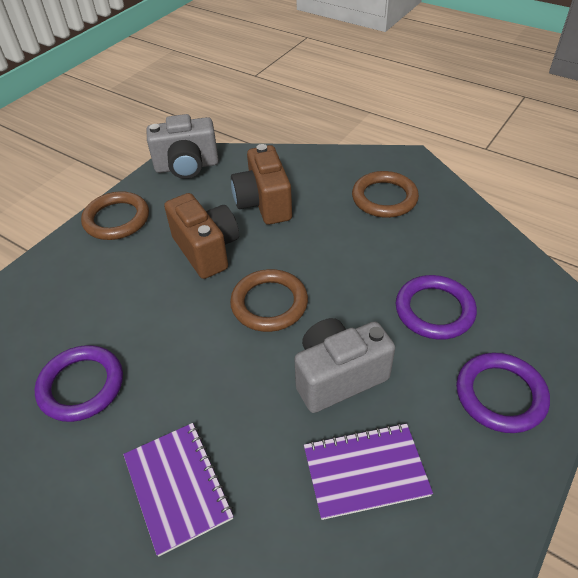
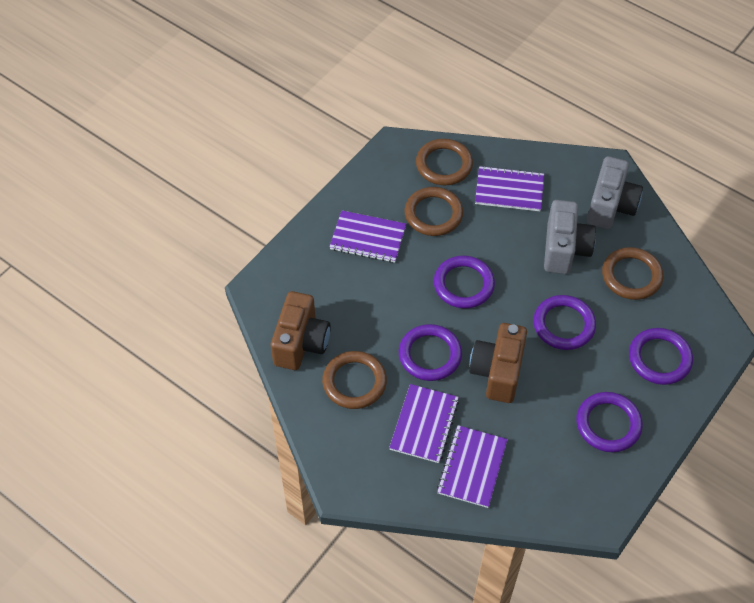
brown ring: [81,191,149,240] [230,269,308,332] [352,171,419,218] = 3 -> [322,351,387,409] [404,187,463,236] [416,139,473,185] [602,247,663,300] = 4
purple notebook: [123,423,233,556] [304,423,433,520] = 2 -> [329,211,406,263] [389,384,459,463] [437,425,508,508] [475,166,544,211] = 4
purple ring: [35,345,123,422] [396,275,477,340] [456,352,550,433] = 3 -> [399,324,462,381] [434,256,495,308] [533,295,596,350] [576,392,643,452] [629,328,693,385] = 5

